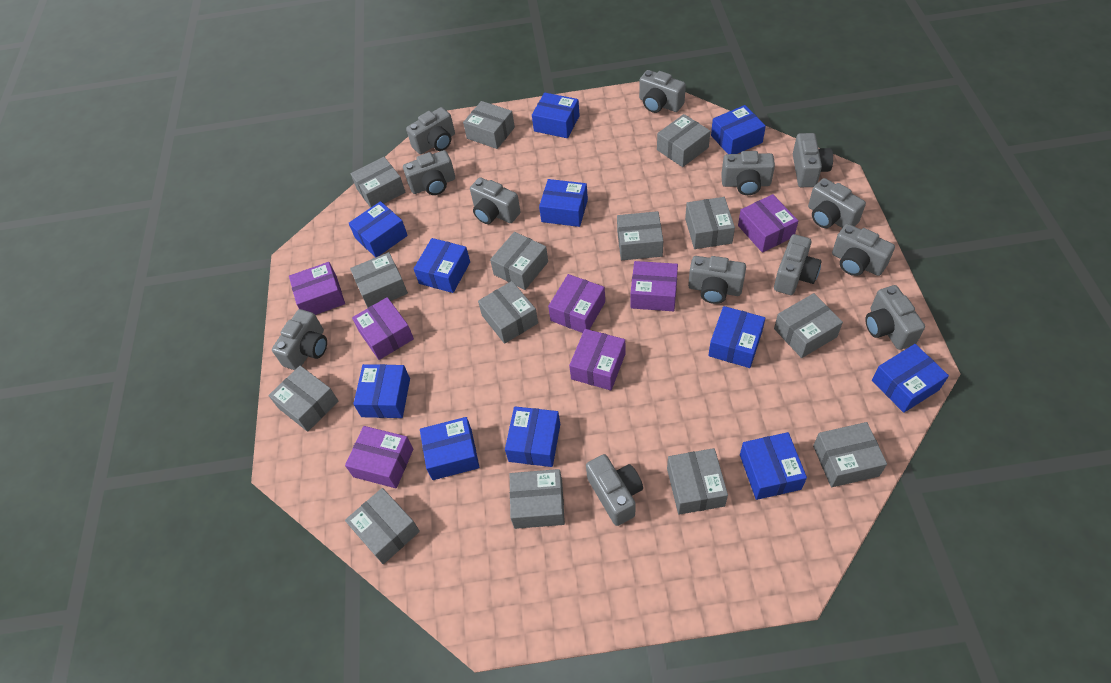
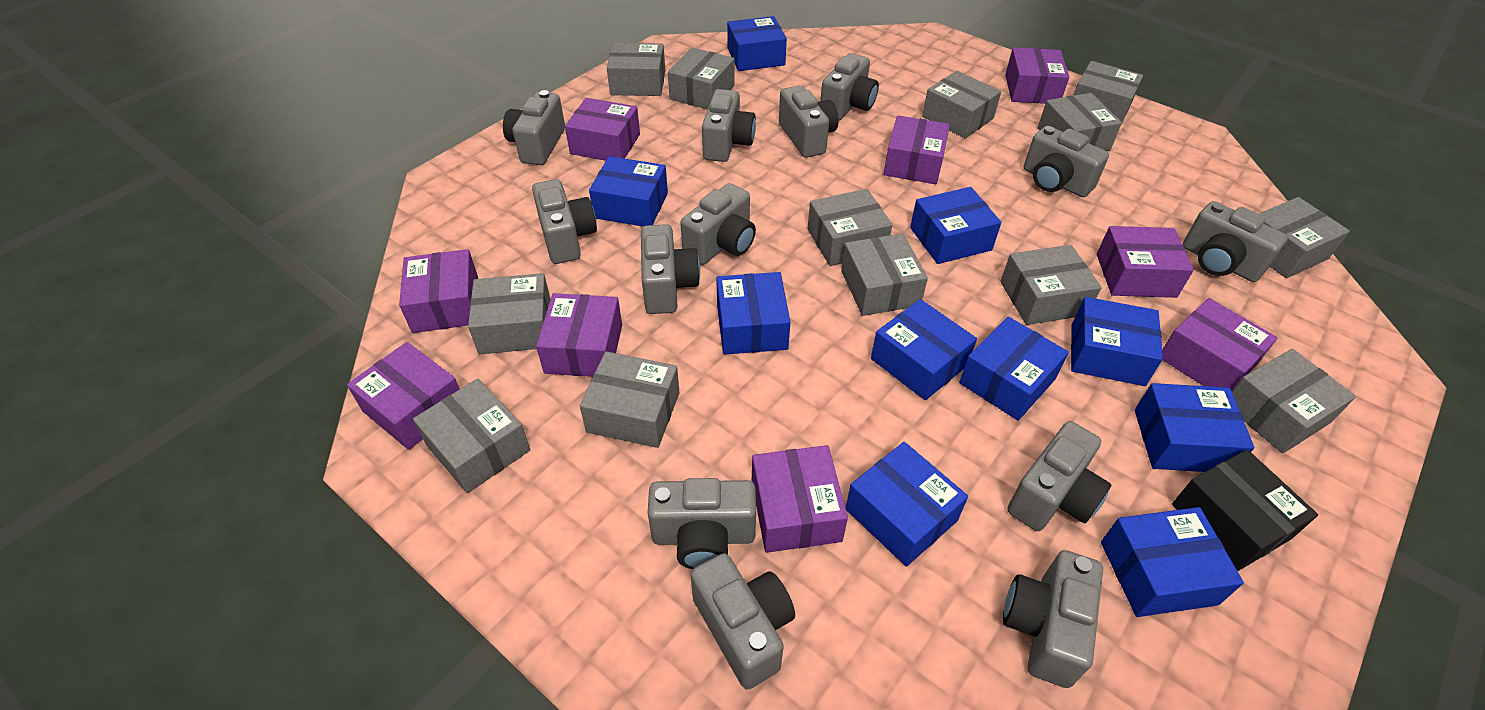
black box: none = 0 -> [1172,450,1318,571] = 1
blue box: [349,201,408,257] [353,364,410,418] [414,238,470,293] [420,417,479,480] [505,406,560,467] [532,93,580,138] [539,179,588,227] [708,306,765,368] [711,105,766,154] [740,432,807,500] [872,344,949,413] = 11 -> [589,156,668,227] [716,272,790,355] [727,16,787,71] [846,442,968,567] [871,299,977,400] [910,187,1001,264] [959,317,1069,421] [1071,297,1163,386] [1101,507,1244,617] [1134,383,1254,472] = 10
grey box: [268,366,338,432] [345,488,420,564] [350,252,408,308] [351,157,405,208] [463,101,515,149] [478,281,538,344] [490,232,548,290] [510,469,565,529] [617,211,663,260] [657,114,710,167] [667,448,728,515] [685,197,735,249] [774,293,843,358] [813,422,887,487] = 14 -> [413,379,530,493] [468,273,551,355] [580,351,679,448] [607,43,665,96] [668,47,735,110] [808,189,892,266] [841,233,928,316] [922,71,1001,139] [1000,245,1102,325] [1038,93,1122,151] [1073,61,1143,122] [1232,349,1356,453] [1259,197,1350,279] = 13
purple box: [289,262,345,315] [345,426,413,488] [352,297,414,360] [548,274,605,333] [569,329,626,390] [630,261,678,311] [738,194,798,253] = 7 -> [347,342,460,450] [399,249,478,333] [536,293,622,377] [565,98,640,161] [752,445,848,553] [884,115,950,184] [1005,48,1069,104] [1097,226,1194,298] [1162,298,1278,391] = 9

